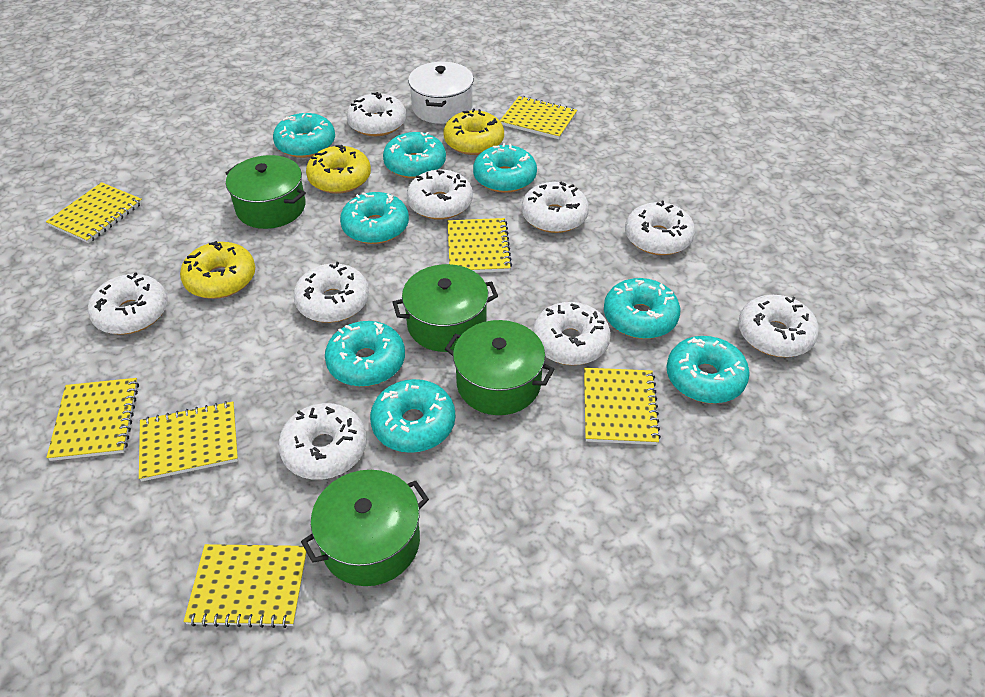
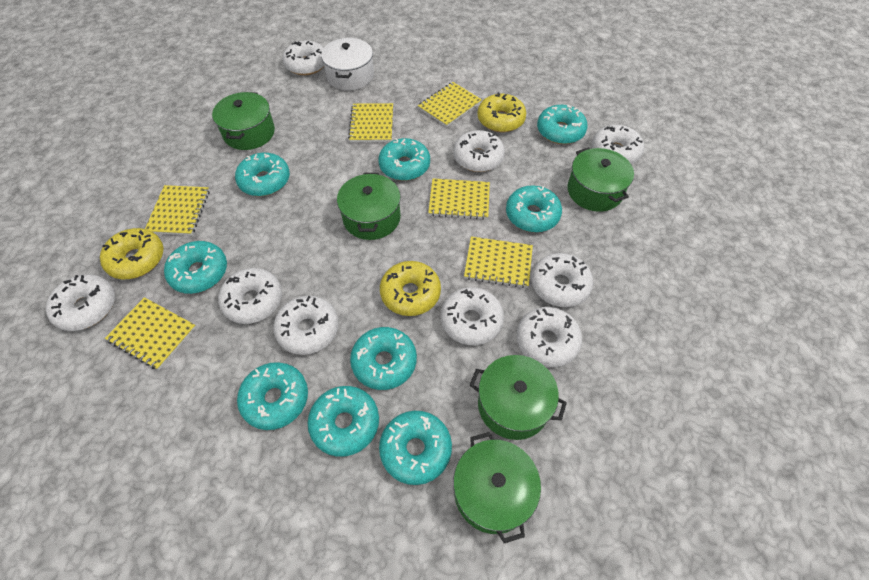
green pot: [226,155,306,229] [301,470,429,586] [392,264,498,352] [445,320,555,415] = 4 -> [212,92,275,150] [337,173,401,240] [453,432,541,543] [470,355,567,440] [567,147,634,212] = 5
turquoise donut: [273,113,335,158] [325,321,405,387] [340,192,409,244] [370,379,455,453] [383,132,446,178] [473,143,537,193] [604,278,680,339] [667,336,750,403] = 8 -> [164,241,227,294] [235,153,290,196] [237,362,308,430] [307,386,379,457] [350,327,417,390] [378,138,430,181] [379,411,452,485] [506,186,562,232] [537,105,587,144] = 9
yellow notebook: [46,182,142,243] [46,378,139,461] [139,401,238,481] [184,544,307,628] [448,218,512,273] [500,96,577,139] [584,368,661,445] = 7 -> [105,297,196,370] [145,185,210,235] [348,103,393,142] [418,82,482,127] [428,178,490,220] [464,237,533,288] = 6

